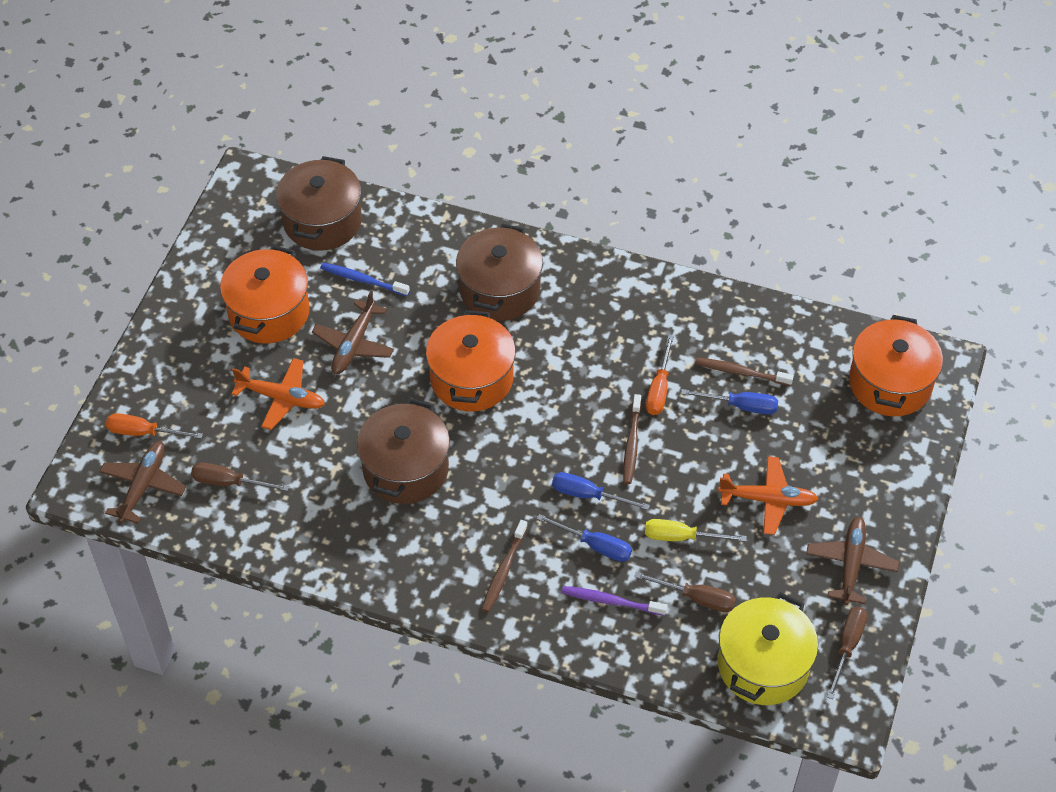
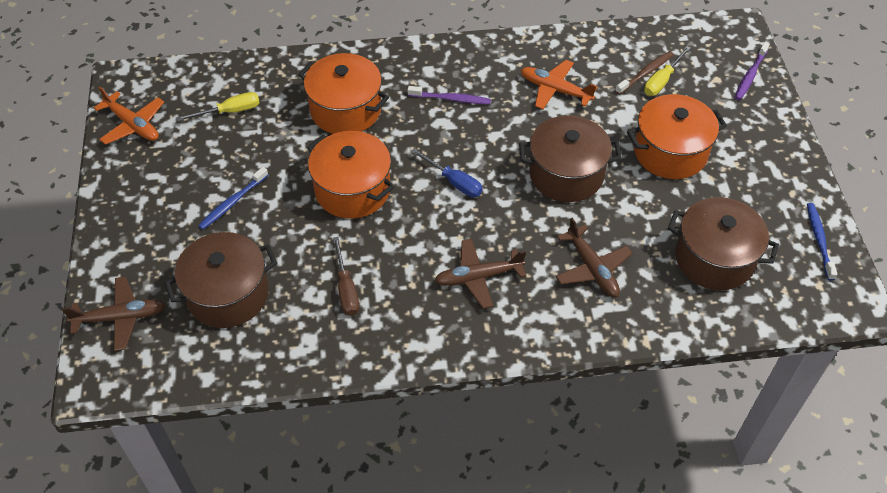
blue screwdriver: [537,514,632,562] [552,472,650,510] [681,389,778,415] = 3 -> [411,148,483,197] = 1
blue toothbrush: [320,263,410,296] = 1 -> [198,167,268,230] [807,203,838,280] = 2
brown screwdriver: [191,462,289,491] [634,572,736,612] [827,607,868,699] = 3 -> [333,237,359,316] = 1
brown toothbrush: [482,520,528,612] [623,394,641,484] [695,357,794,386] = 3 -> [615,51,674,95] = 1
orange screwdriver: [106,413,203,439] [646,335,674,415] = 2 -> none = 0
purple toothbrush: [562,586,667,616] = 1 -> [408,86,491,104] [735,42,770,100] = 2
yellow pot: [718,592,818,705] = 1 -> none = 0
yellow screwdriver: [645,519,747,542] = 1 -> [177,92,260,121] [644,46,691,96] = 2

